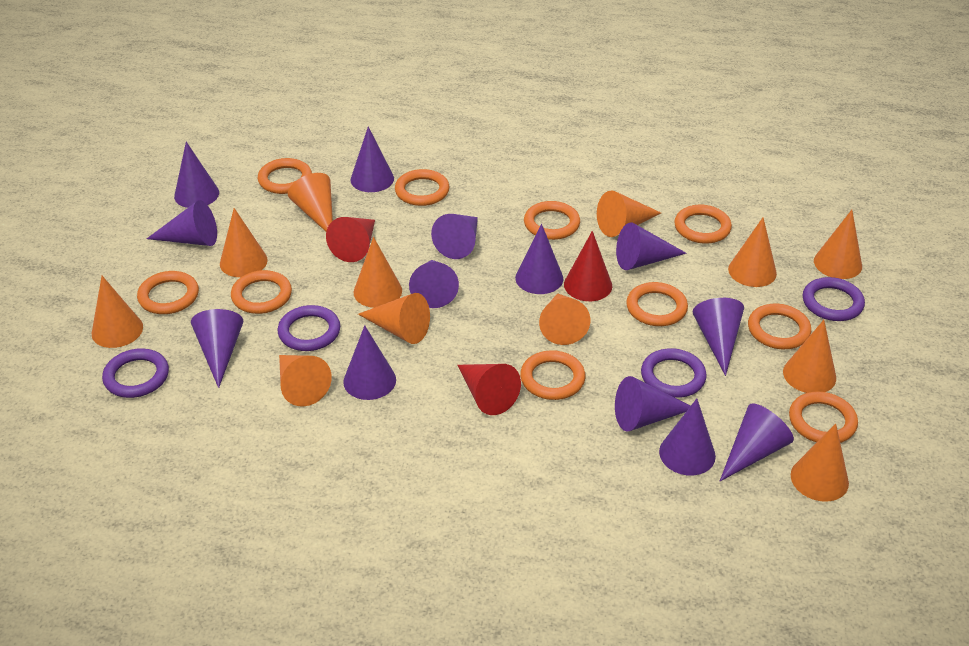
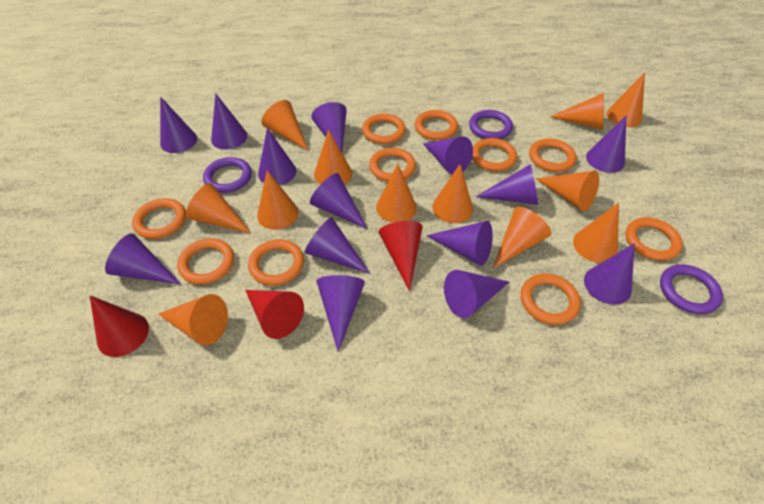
purple cone: [147,200,217,246] [174,142,219,208] [191,309,243,388] [343,325,396,400] [350,127,394,192] [409,260,459,308] [431,214,478,259] [515,224,563,294] [615,376,691,431] [616,223,687,270] [659,399,716,476] [693,298,744,376] [720,403,794,481] = 13 -> [105,234,181,285] [160,97,197,153] [211,93,247,149] [258,128,296,185] [305,217,370,274] [310,173,368,229] [312,102,347,152] [316,275,365,352] [423,136,473,175] [426,221,493,266] [444,270,509,318] [476,164,538,205] [584,243,635,305] [586,115,627,173] = 14
purple ring: [102,348,169,398] [277,305,340,351] [641,348,707,398] [803,277,865,321] = 4 -> [203,157,252,193] [469,110,513,139] [660,264,723,314] = 3

